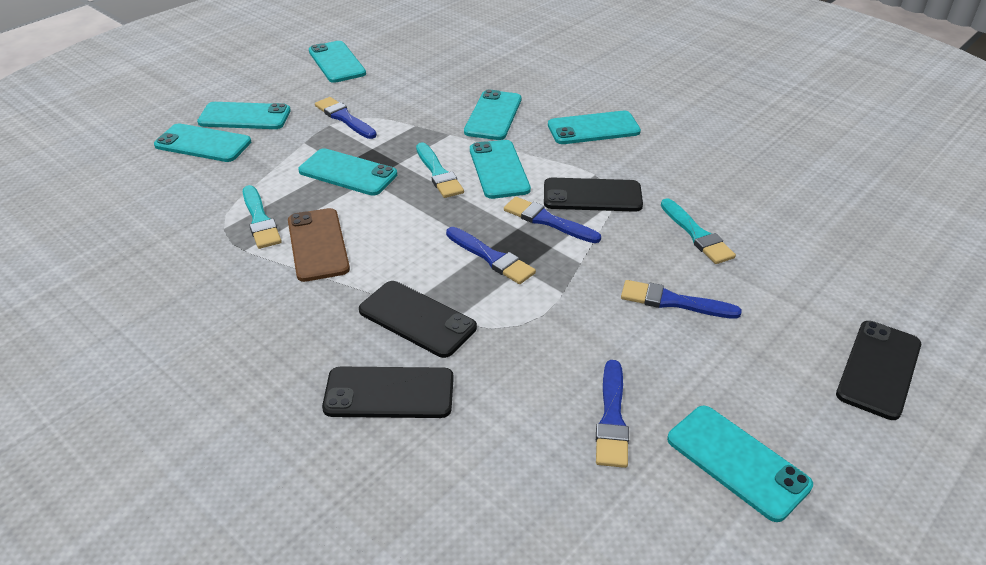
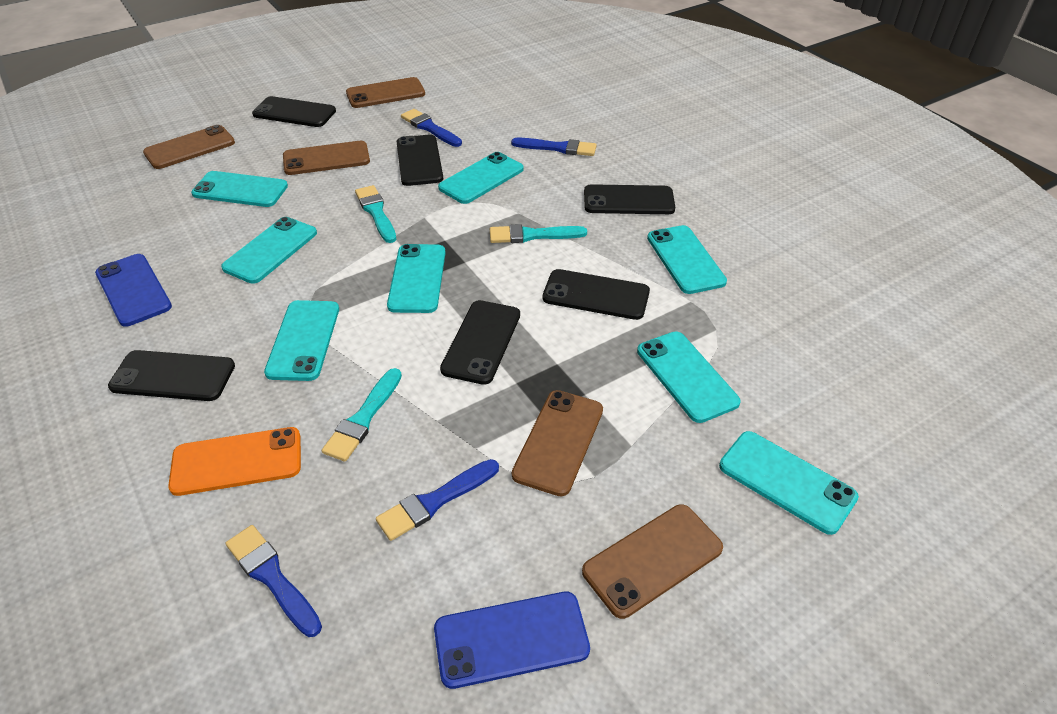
black phone: [322,367,454,418] [359,281,477,358] [544,178,643,212] [836,321,921,420] = 4 -> [108,350,235,401] [252,96,336,127] [396,135,443,186] [440,300,520,385] [542,269,650,320] [584,184,675,214] = 6
blue brush: [315,97,377,139] [446,227,536,284] [504,197,601,243] [596,360,629,468] [621,280,742,319] = 5 -> [225,525,322,637] [376,459,499,541] [401,109,462,147] [511,138,597,156] = 4
blue phone: none = 0 -> [95,254,172,327] [434,592,590,689] = 2
brown phone: [288,208,350,282] = 1 -> [143,125,235,169] [283,141,370,175] [346,77,425,108] [512,390,603,496] [582,504,723,619] = 5
orange phone: none = 0 -> [168,427,301,496] = 1

